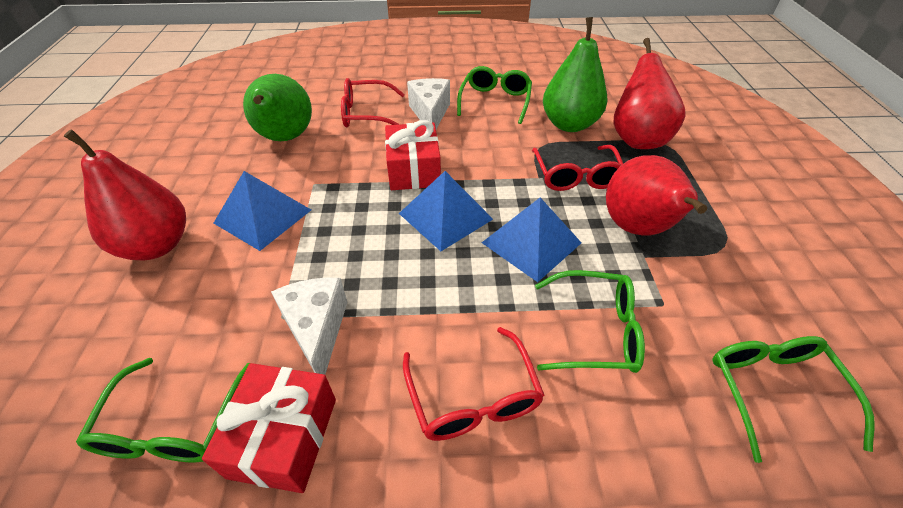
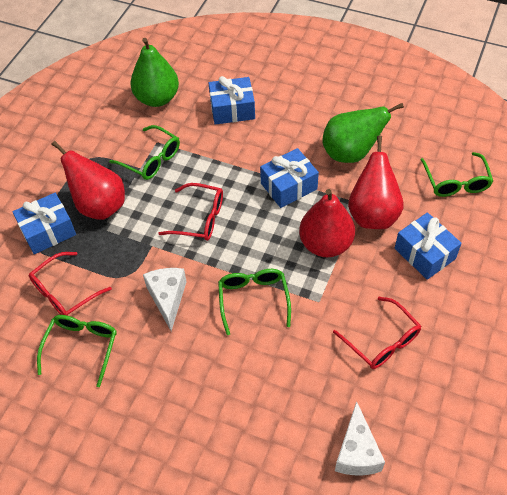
blue gift: none = 0 -> [13,193,76,254] [209,76,255,125] [260,148,319,208] [395,213,462,280] = 4
blue pyramid: [214,171,311,251] [399,171,493,251] [482,197,582,282] = 3 -> none = 0
red gift: [202,363,336,493] [385,120,441,190] = 2 -> none = 0

